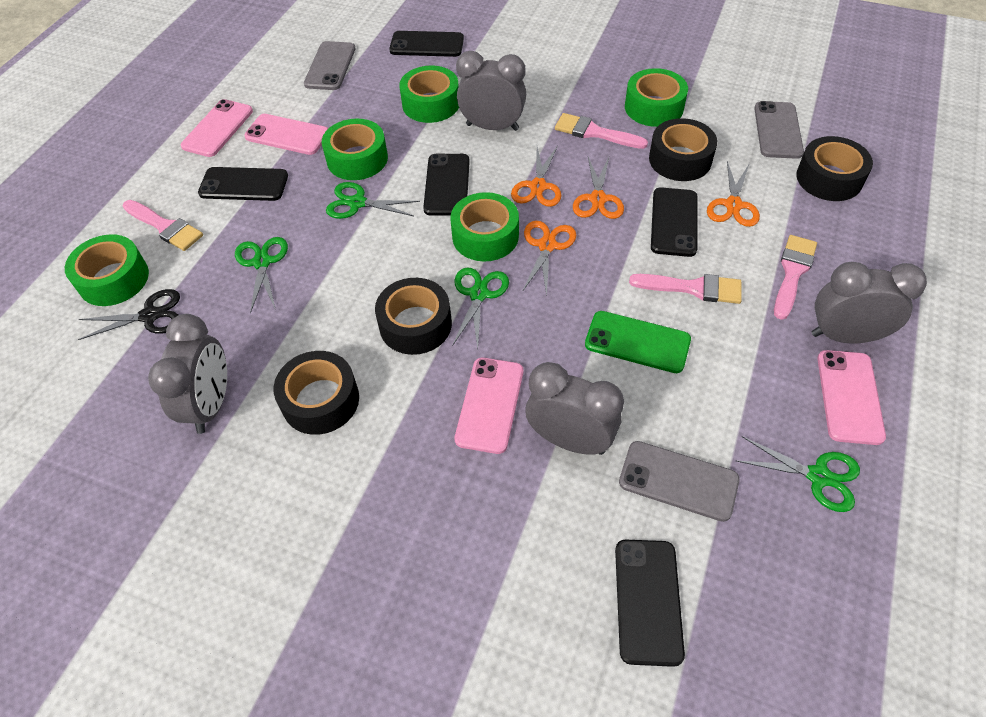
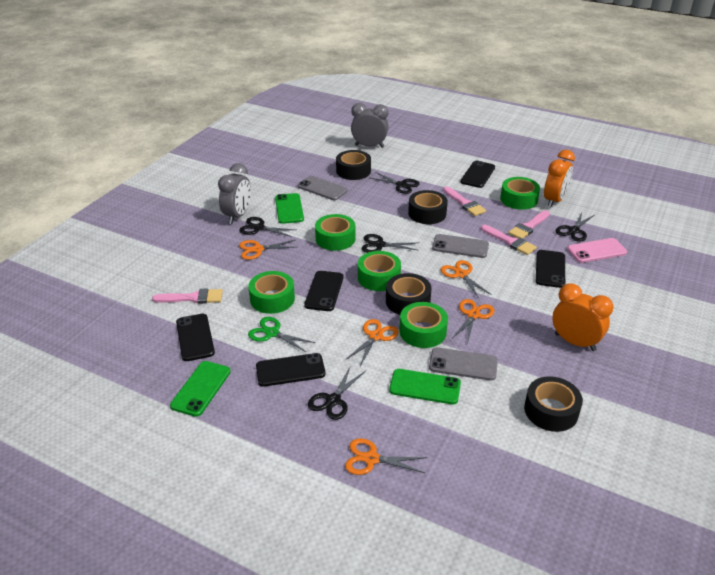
black scissors: [78,289,180,340] = 1 -> [239,217,296,237] [308,365,365,420] [362,234,419,253] [370,172,419,194] [556,212,594,242] = 5
green phone: [585,311,691,373] = 1 -> [170,361,231,417] [275,193,304,224] [389,369,461,404] = 3
green scissors: [235,237,288,314] [326,182,420,219] [452,268,509,348] [735,436,860,512] = 4 -> [248,317,315,352] = 1
grey clock: [148,314,227,434] [456,51,526,131] [526,362,624,455] [812,262,927,344] = 4 -> [218,163,251,224] [351,103,388,148] = 2
orange clock: none = 0 -> [544,150,575,208] [552,283,614,351] = 2
orange scissors: [511,146,562,207] [522,221,577,296] [573,157,624,219] [707,161,760,227] = 4 -> [239,240,296,260] [345,319,399,366] [345,438,427,475] [441,260,492,298] [453,299,494,344] = 5
pink phone: [181,99,253,157] [244,114,328,155] [454,358,523,454] [817,350,886,445] = 4 -> [567,238,627,263] = 1

